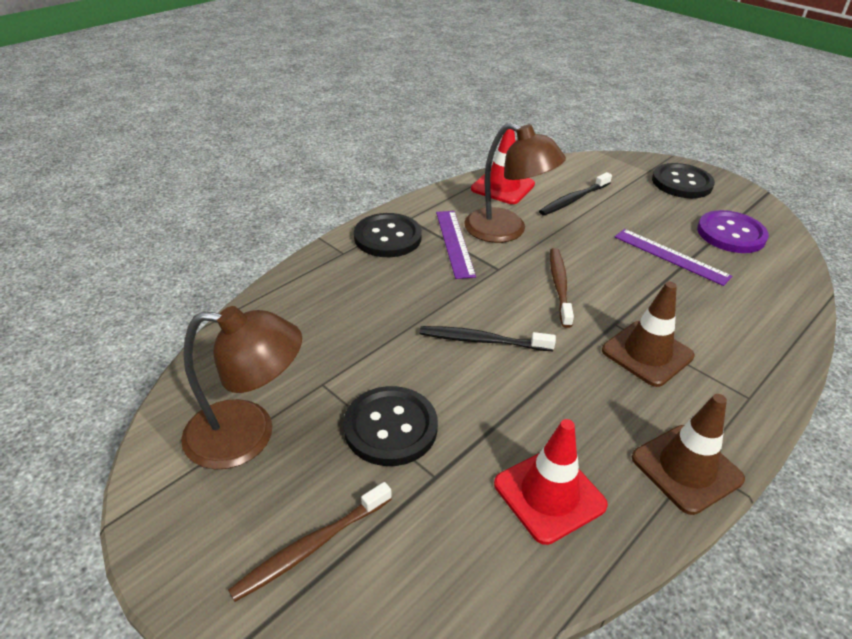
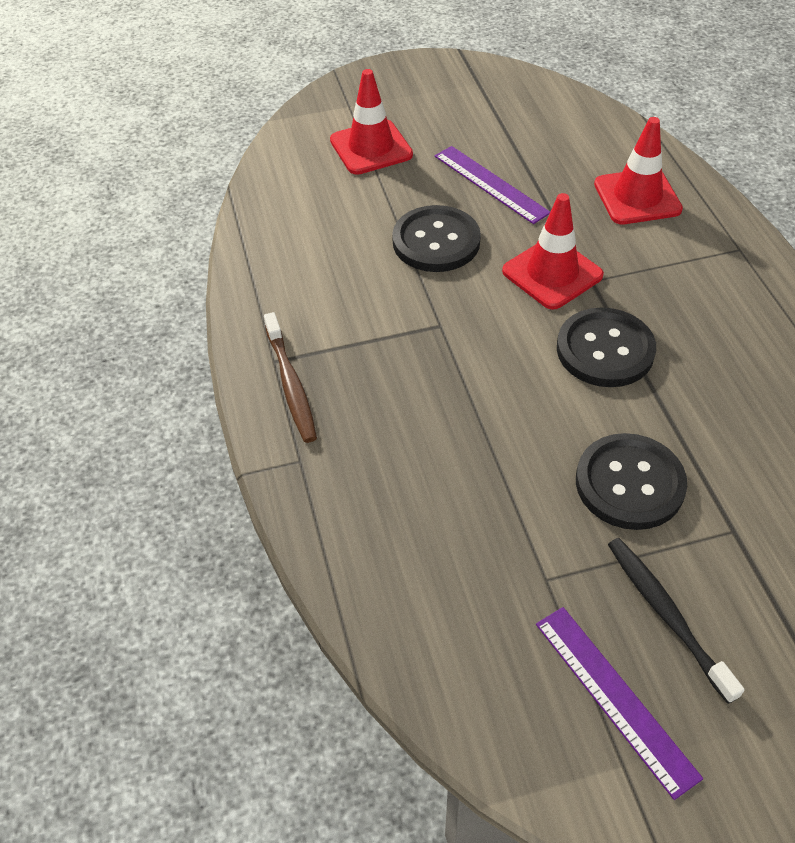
black toothbrush: [419,326,556,351] [539,172,612,216] = 2 -> [608,538,745,704] = 1
brown lamp: [181,306,302,469] [464,123,566,243] = 2 -> none = 0
brown toothbrush: [228,482,392,602] [550,248,574,328] = 2 -> [264,312,317,443] = 1
brown traffic cone: [602,281,695,387] [632,394,745,515] = 2 -> none = 0
purple button: [697,210,769,253] = 1 -> none = 0
red traffic cone: [471,129,535,204] [494,419,608,545] = 2 -> [330,69,413,175] [502,193,604,310] [594,117,683,224] = 3

